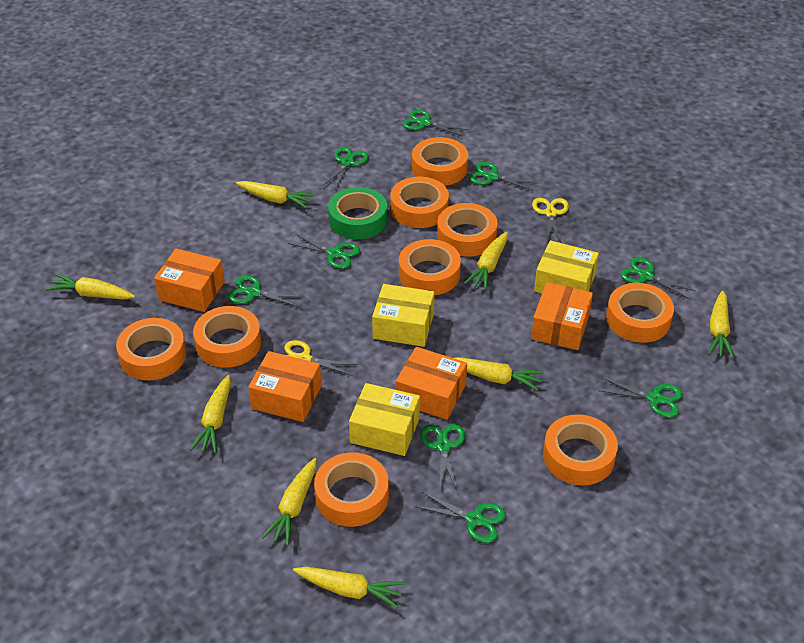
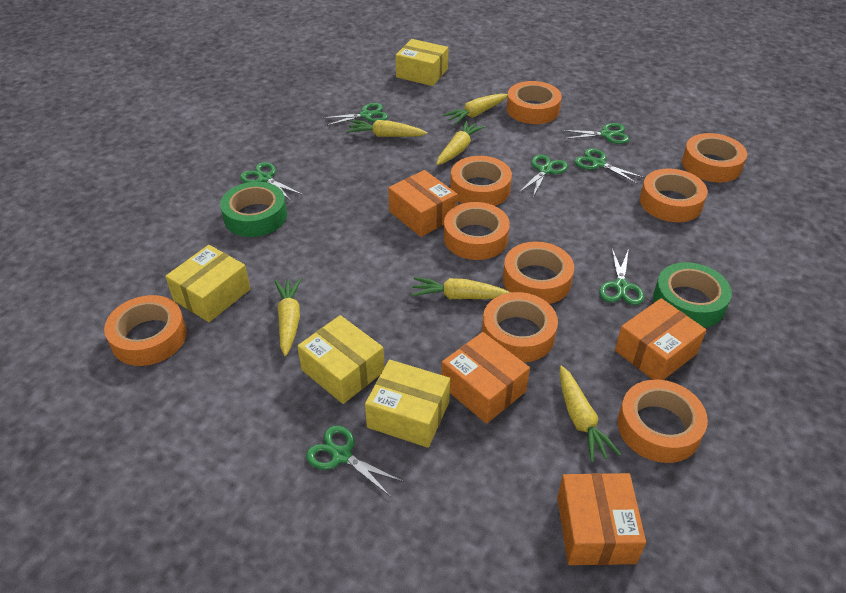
green scissors: [228,275,304,307] [288,234,360,269] [323,147,369,189] [403,110,468,137] [415,492,506,543] [421,424,465,492] [469,162,538,191] [600,378,683,417] [621,257,696,300] = 9 -> [240,162,303,201] [306,426,404,497] [323,103,388,126] [520,154,568,197] [561,123,629,144] [574,148,645,184] [599,249,644,305] = 7
green tape: [328,187,387,239] = 1 -> [220,182,287,237] [653,262,732,328] = 2
yellow box: [349,383,420,456] [372,284,435,347] [534,240,599,293] = 3 -> [165,245,251,322] [297,315,384,404] [365,359,450,448] [395,39,448,86] = 4
yellow carrot: [46,274,135,299] [190,375,231,453] [236,181,315,209] [261,458,317,546] [293,567,405,608] [454,357,544,391] [464,232,508,290] [708,291,734,358] = 8 -> [275,278,301,356] [347,120,427,137] [411,277,511,299] [436,121,485,165] [443,94,508,125] [560,366,621,463] = 6
yellow scissors: [284,340,358,376] [532,198,569,243] = 2 -> none = 0

